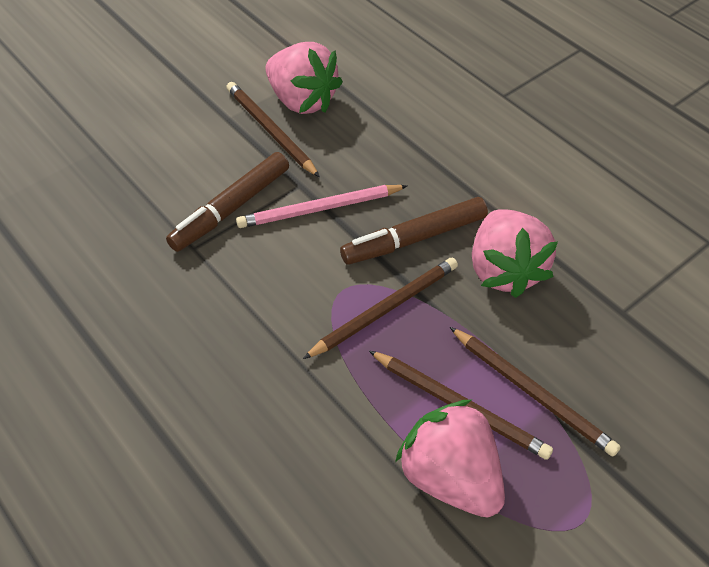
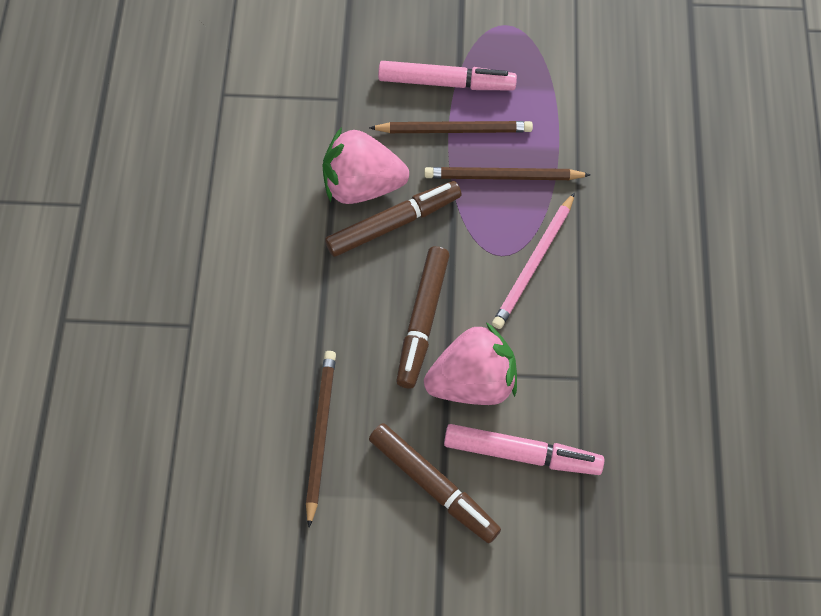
brown marker: [166,152,289,252] [340,197,488,265] = 2 -> [325,181,462,257] [369,423,501,543] [396,246,450,389] = 3
brown pencil: [226,82,320,177] [303,258,458,359] [369,351,553,460] [450,327,621,456] = 4 -> [306,351,336,527] [369,121,533,133] [424,167,591,180] = 3
pink marker: none = 0 -> [378,61,517,91] [444,424,604,475] = 2
pink strawberry: [265,42,343,114] [395,400,505,517] [472,209,558,298] = 3 -> [322,127,409,204] [424,322,517,405] = 2

